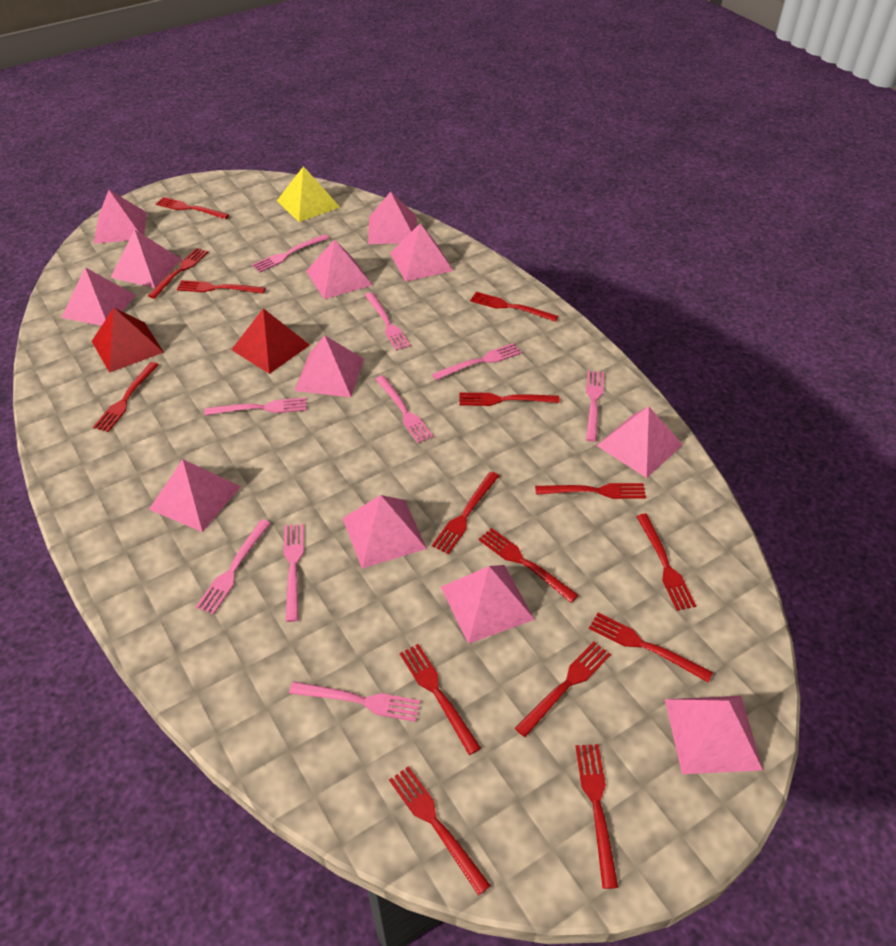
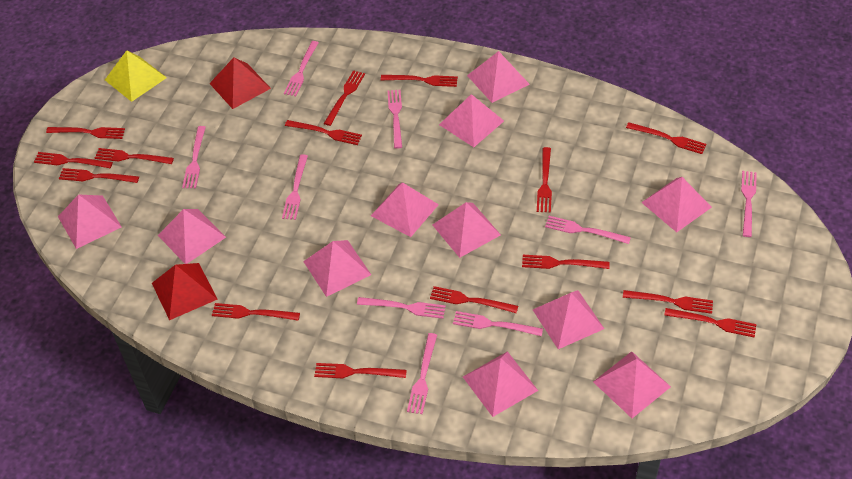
pink pyramid: [61,267,136,326] [94,190,147,244] [110,230,181,288] [149,459,241,532] [295,335,364,397] [306,239,372,299] [343,495,427,568] [368,192,417,244] [390,223,453,282] [441,565,535,644] [596,406,683,478] [665,696,763,774] = 12 -> [58,195,122,249] [158,209,226,264] [303,240,371,297] [371,182,439,237] [432,202,501,258] [439,94,504,147] [463,351,538,417] [467,51,530,103] [533,290,604,349] [593,351,671,418] [641,177,712,232] = 11

